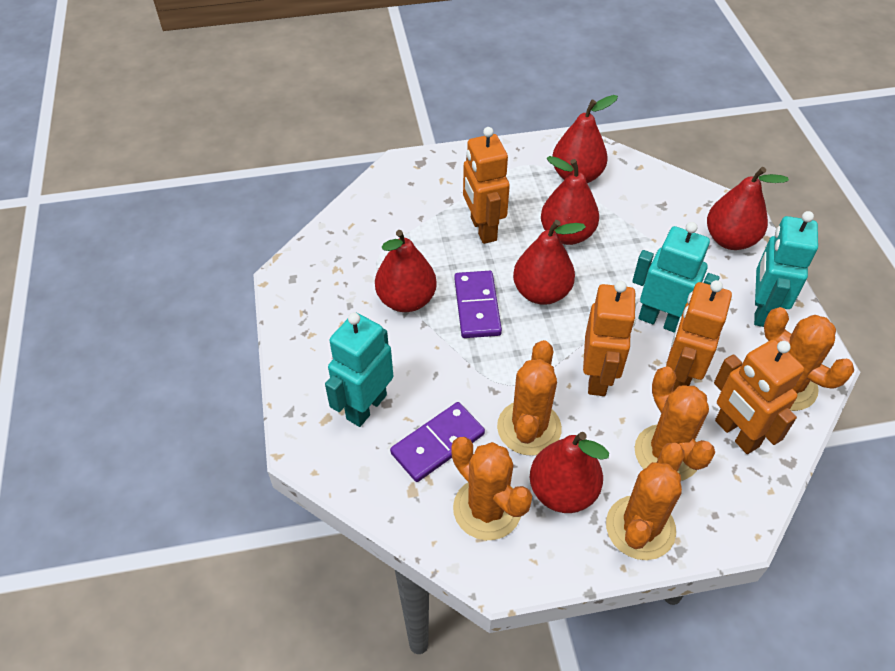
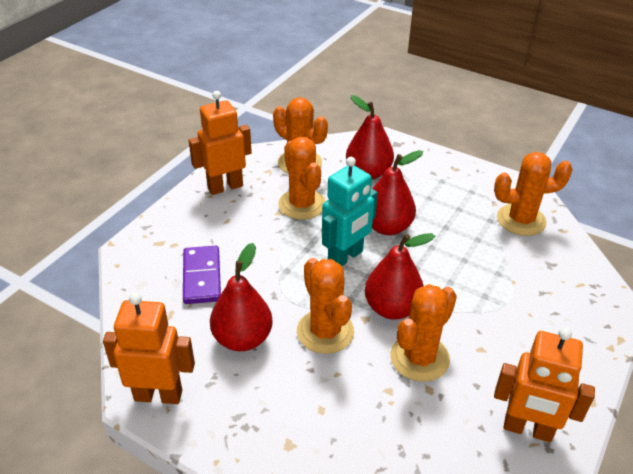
orange robot: [463,127,510,244] [583,281,636,396] [666,280,732,391] [714,340,804,454] = 4 -> [103,293,195,404] [189,91,252,195] [494,327,595,442] = 3
purple domino: [390,402,485,482] [454,271,502,338] = 2 -> [183,246,221,304] = 1
red pear: [375,230,437,312] [513,220,586,305] [530,432,609,513] [541,156,599,245] [553,95,618,183] [707,167,789,250] = 6 -> [210,243,273,351] [346,95,394,179] [365,233,435,320] [372,150,423,235] = 4
turquoise robot: [325,312,393,427] [632,222,719,333] [754,211,818,327] = 3 -> [322,157,378,266] = 1

